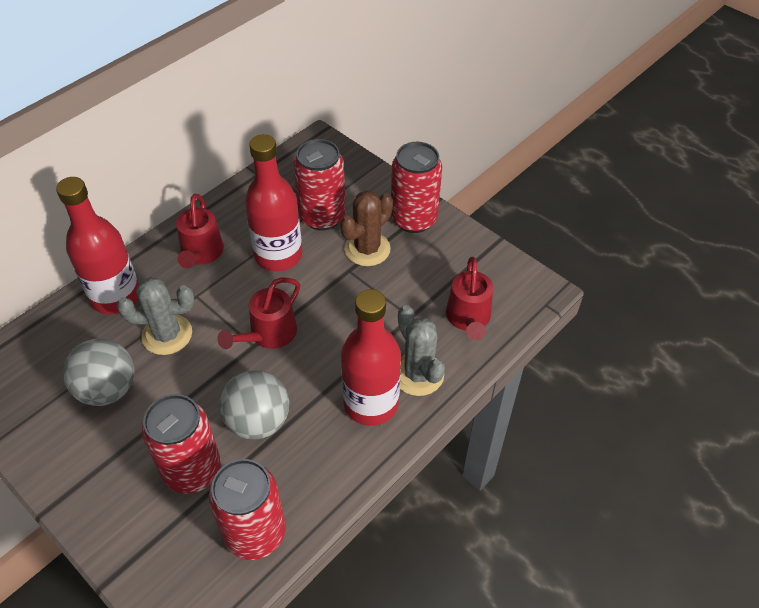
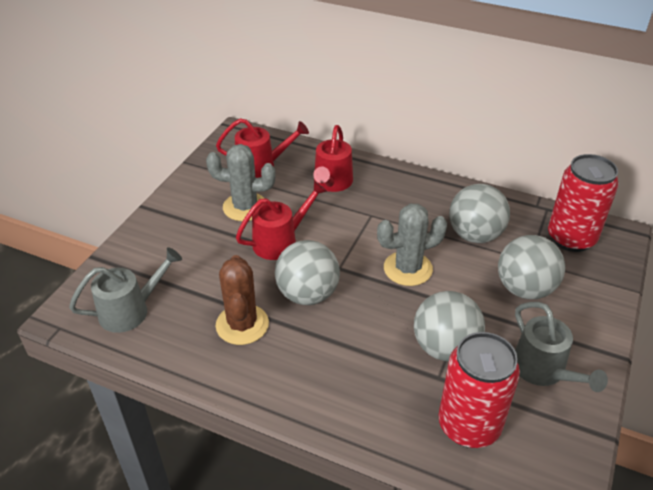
grey ball: [63,338,134,406] [219,370,289,440] = 2 -> [275,240,340,305] [414,291,485,361] [449,184,510,243] [498,235,565,299] = 4
grey watering can: none = 0 -> [69,247,182,333] [515,302,608,392] = 2
red bottle: [56,177,139,315] [245,134,302,271] [341,289,401,426] = 3 -> none = 0
red can: [142,394,221,494] [209,459,286,560] [293,139,346,230] [391,142,442,233] = 4 -> [438,332,520,448] [548,154,619,252] = 2

